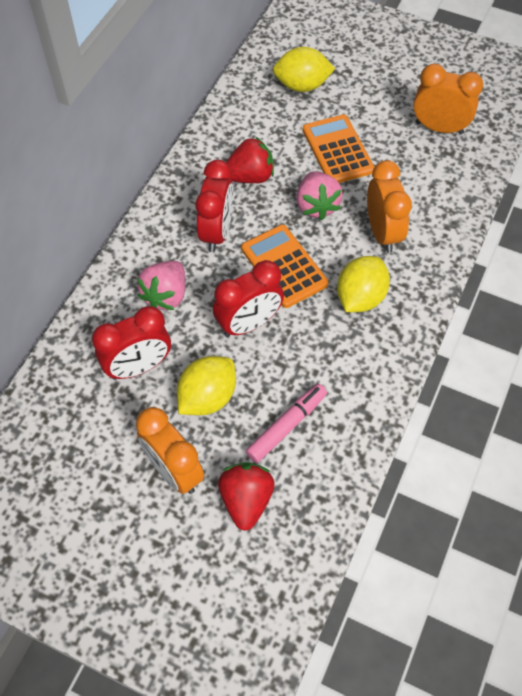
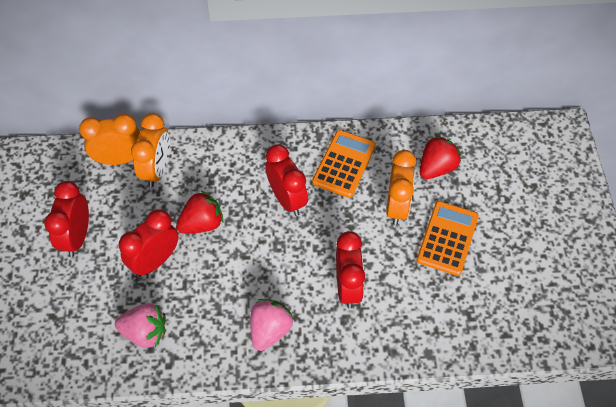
pink marker: [246,384,327,463] = 1 -> none = 0
red clock: [92,306,171,379] [195,160,233,252] [213,260,284,337] = 3 -> [44,181,89,257] [119,209,178,277] [265,144,308,216] [336,231,365,308] = 4
yellow lemon: [177,356,236,415] [273,47,335,92] [337,256,390,312] = 3 -> none = 0

